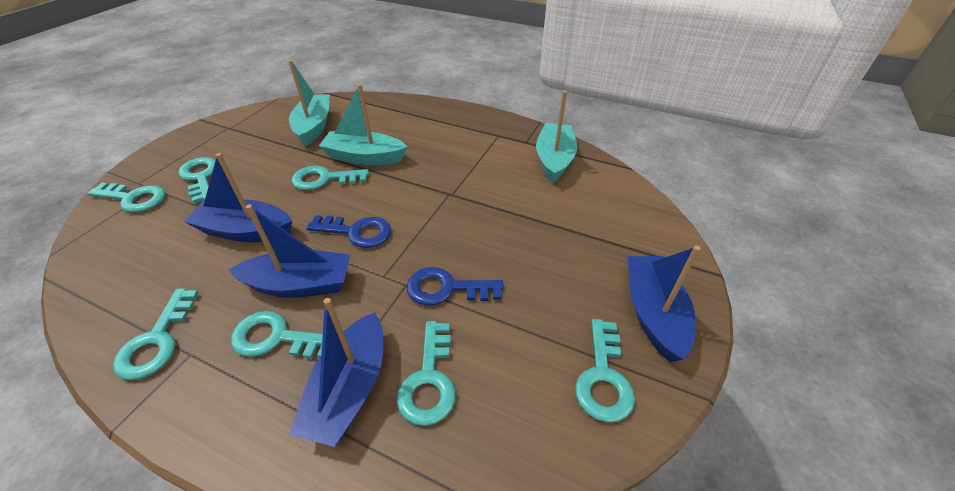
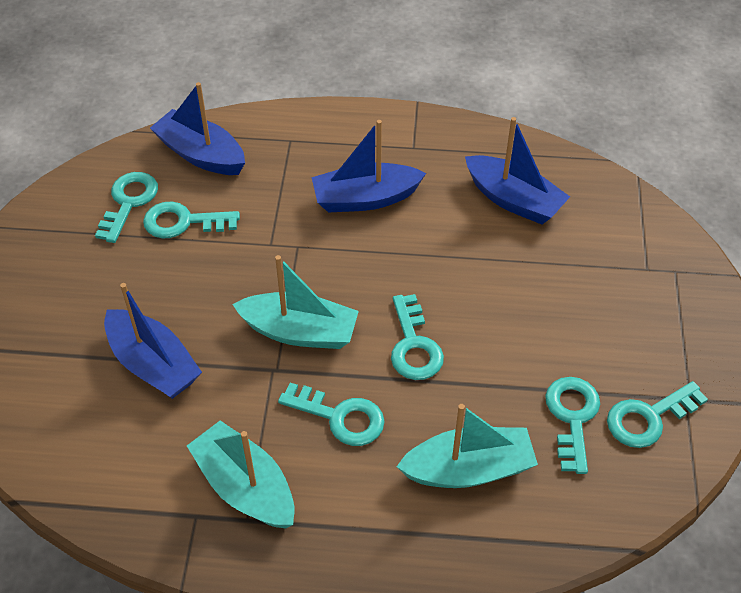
blue key: [306,215,391,248] [407,267,503,306] = 2 -> none = 0
turquoise key: [88,183,165,213] [113,289,198,380] [178,157,216,203] [231,311,323,358] [292,166,369,190] [397,321,456,426] [575,319,635,423] = 7 -> [95,172,158,243] [143,202,240,238] [278,383,385,446] [391,294,444,380] [545,377,600,474] [607,381,708,448] = 6

